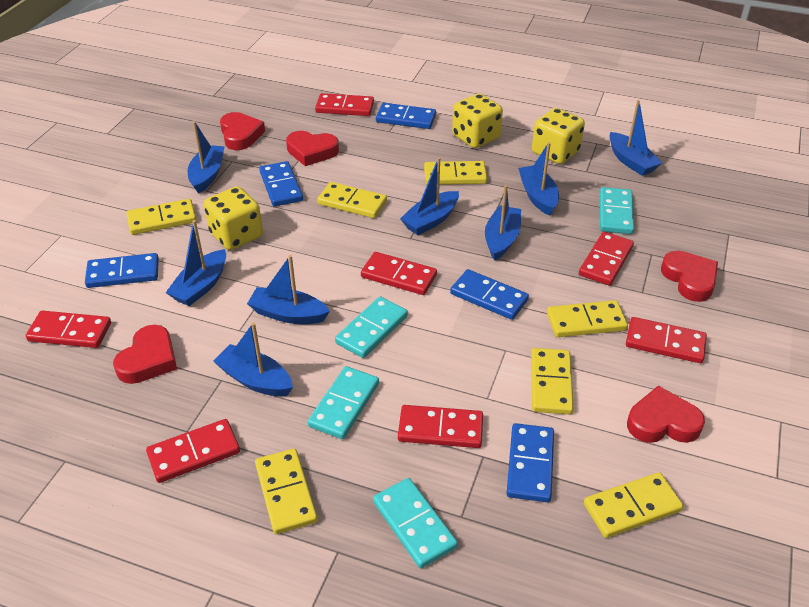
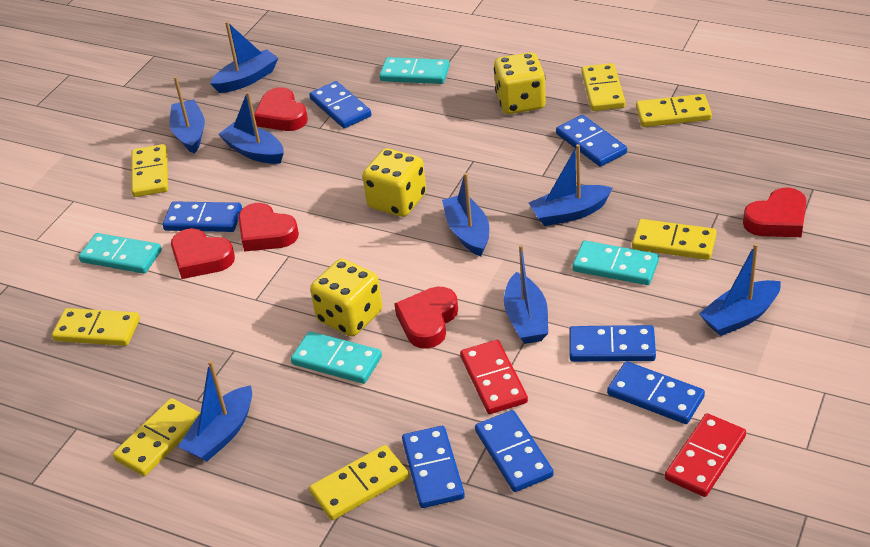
blue domino: [85,253,159,288] [259,161,303,207] [376,103,436,129] [450,269,529,320] [506,423,554,502] = 5 -> [163,201,242,232] [309,81,371,128] [402,426,465,508] [475,410,554,492] [556,115,627,167] [569,325,656,362] [607,361,705,424] = 7
red domino: [26,311,111,348] [146,419,240,483] [315,93,374,116] [361,252,437,295] [398,405,483,448] [579,232,634,286] [626,317,707,363] = 7 -> [460,340,528,414] [665,413,746,497] = 2

